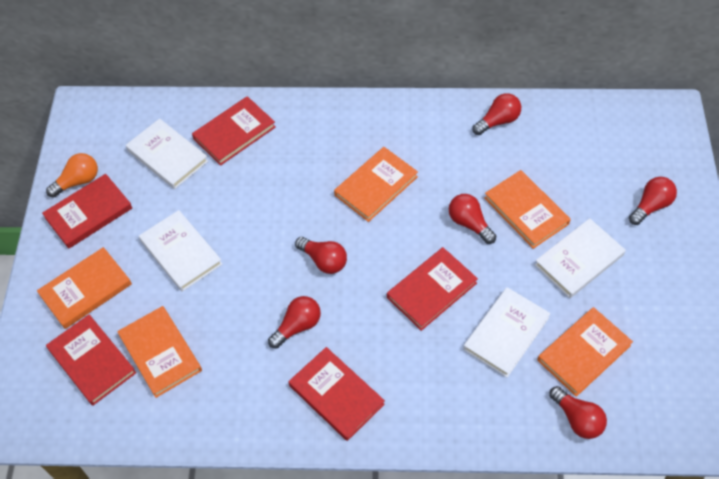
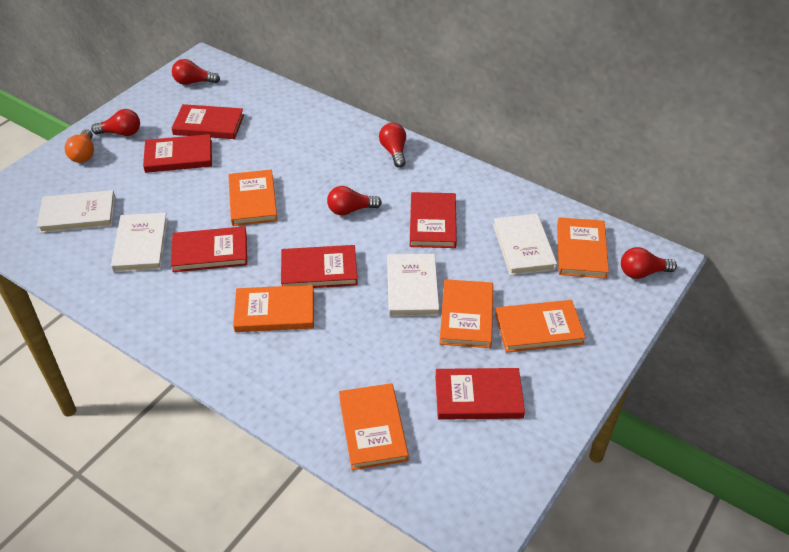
orange book: [37,247,132,329] [117,306,202,398] [334,147,418,222] [484,170,571,249] [537,307,633,397] = 5 -> [228,169,278,226] [233,285,314,332] [339,383,409,470] [440,279,493,348] [495,300,586,353] [557,217,609,279] = 6
red book: [42,174,132,249] [46,315,136,406] [192,96,276,166] [289,347,385,441] [387,247,478,331] = 5 -> [143,134,212,173] [171,226,247,272] [172,104,244,139] [281,245,358,288] [410,192,457,248] [435,368,525,420] = 6
red light bulb: [268,296,321,349] [295,237,347,274] [449,194,496,244] [472,93,521,135] [549,386,607,439] [629,177,677,225] = 6 -> [91,109,140,136] [172,59,220,85] [327,186,382,216] [379,123,406,168] [621,247,677,279] = 5

